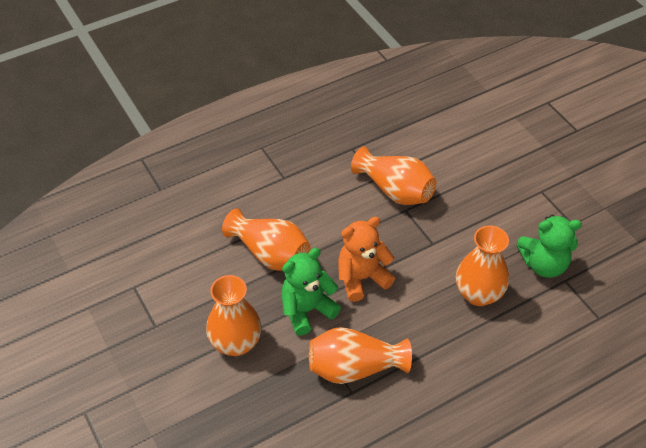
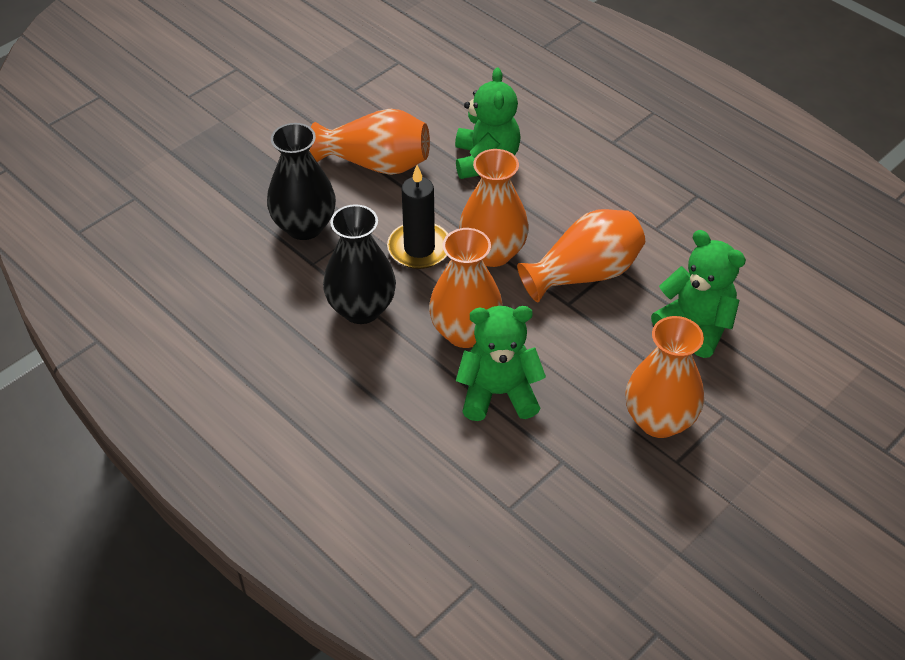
black candle: none = 0 -> [387,165,448,269] = 1
black vase: none = 0 -> [267,123,336,240] [323,204,396,324] = 2
green teddy bear: [281,248,341,336] [517,215,582,278] = 2 -> [455,68,521,179] [456,306,546,421] [651,230,746,358] = 3
orange teddy bear: [338,217,395,302] = 1 -> none = 0

